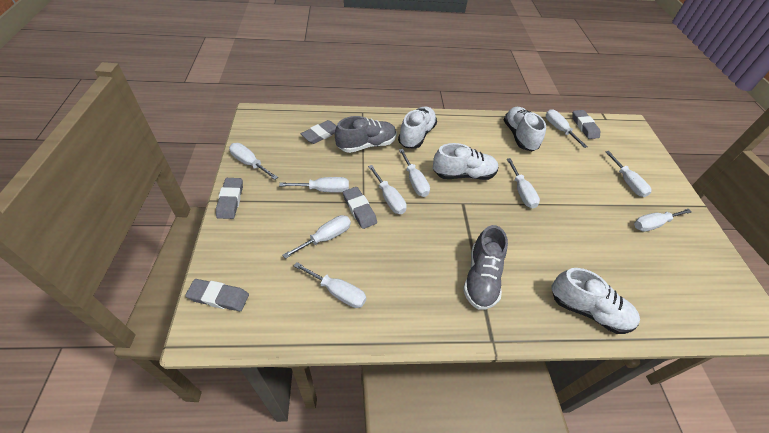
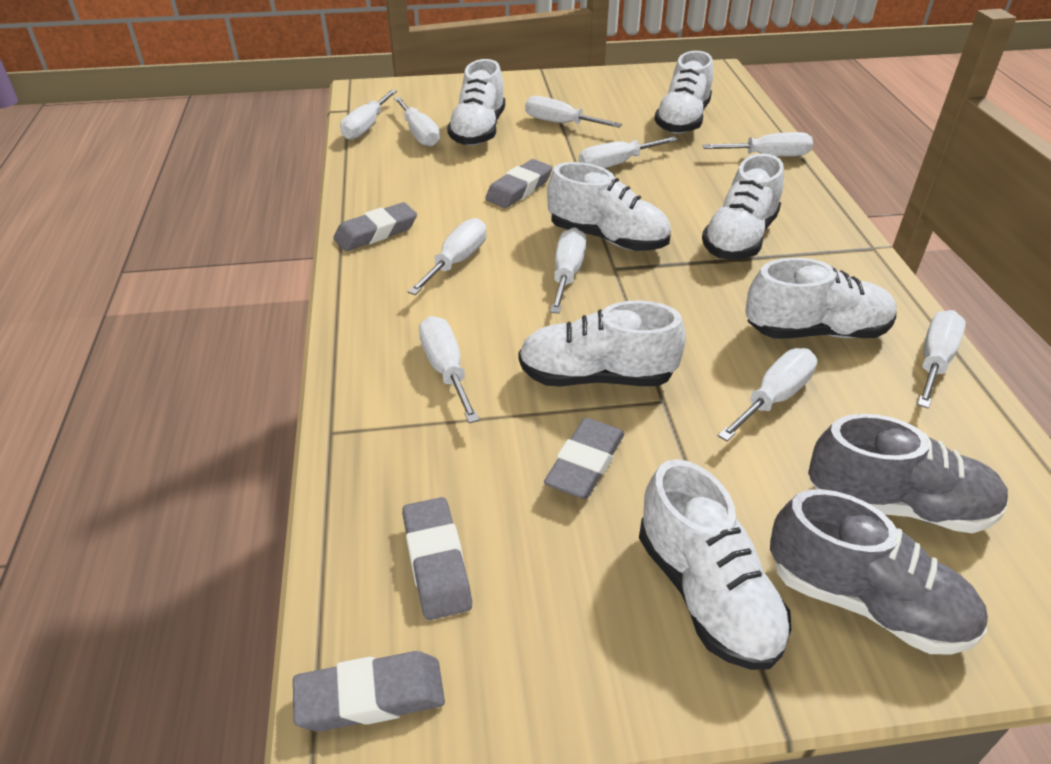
white shoe: [398,106,437,149] [433,143,498,180] [504,107,546,152] [552,268,640,334] = 4 -> [447,59,505,146] [519,300,686,387] [547,162,671,251] [639,459,791,670] [654,51,713,134] [702,153,784,260] [745,258,897,338] = 7

